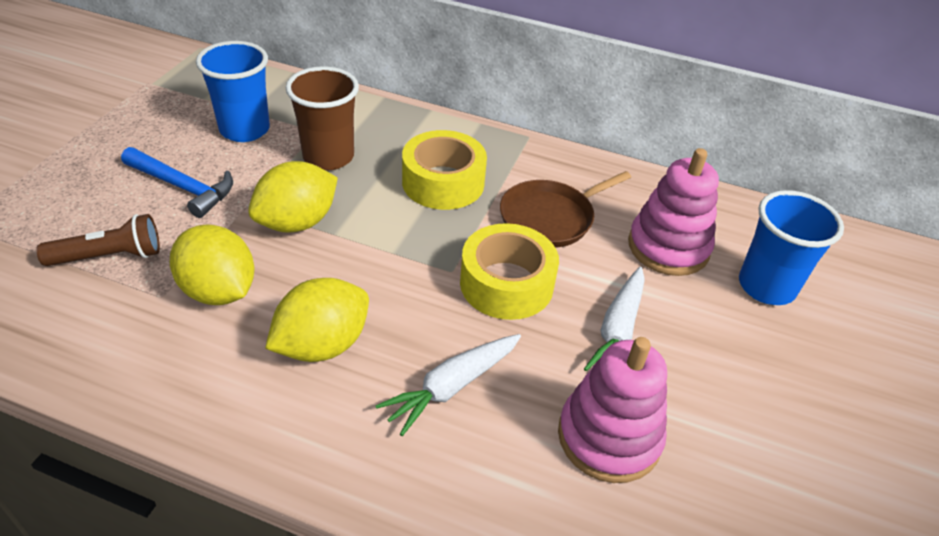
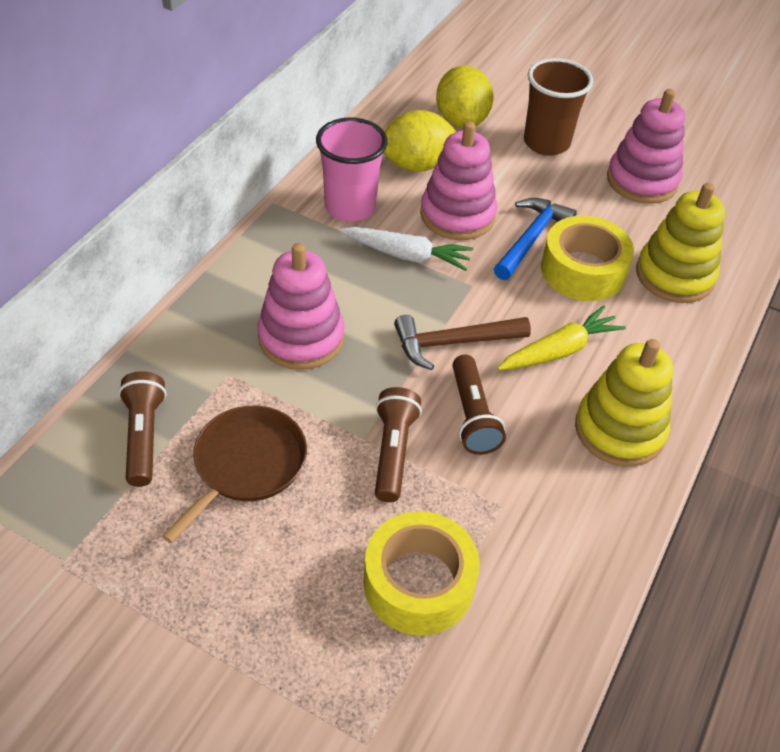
blue cup: [196,41,270,142] [739,190,844,305] = 2 -> none = 0
brown flashlight: [36,214,160,266] = 1 -> [118,371,166,487] [375,387,422,502] [453,354,506,455] = 3
brown hammer: none = 0 -> [394,315,531,370] = 1
pink cup: none = 0 -> [316,117,388,222] = 1
pink stacking toy: [558,337,667,483] [628,148,719,276] = 2 -> [258,243,344,370] [420,121,497,240] [607,89,685,204] = 3
white carrot: [375,334,521,436] [584,267,645,371] = 2 -> [340,227,473,271] = 1
yellow carrot: none = 0 -> [497,306,626,370] = 1
yellow lemon: [170,224,255,305] [248,161,338,233] [265,278,369,362] = 3 -> [383,110,457,172] [436,65,494,128] = 2
yellow stacking toy: none = 0 -> [575,339,673,467] [636,183,725,303] = 2

